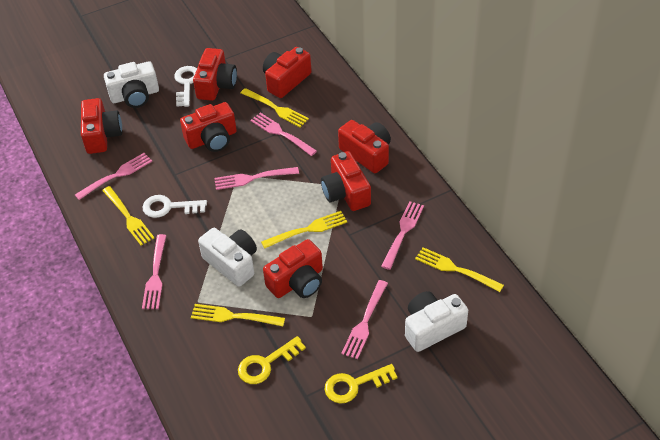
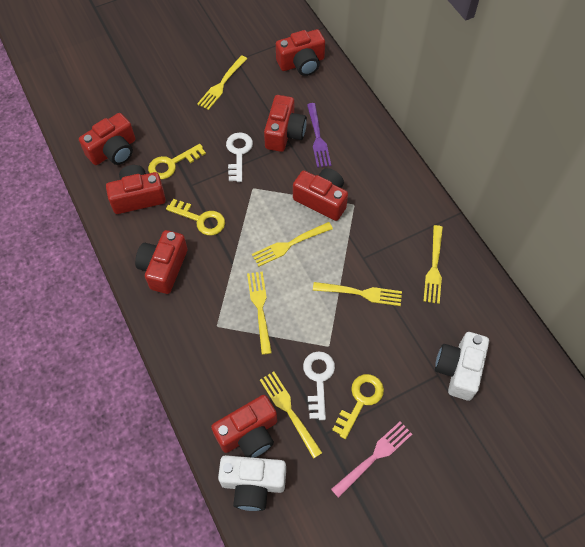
pink fork: [75,153,152,200] [142,234,167,309] [214,167,299,190] [250,113,317,156] [341,280,388,359] [381,201,424,270] = 6 -> [331,422,412,498] = 1
purple fork: none = 0 -> [307,103,331,168] = 1
white camera: [104,61,159,108] [198,228,257,287] [405,291,468,352] = 3 -> [218,455,286,511] [435,332,489,401] = 2
yellow fork: [102,186,154,246] [191,304,285,326] [241,88,309,127] [261,211,347,249] [415,247,504,292] = 5 -> [197,55,247,110] [247,271,272,355] [252,222,333,267] [260,372,322,459] [313,282,402,306] [423,225,443,304] = 6
yellow key: [238,336,306,384] [324,364,398,403] = 2 -> [148,144,206,179] [166,199,225,235] [332,374,384,439] = 3

